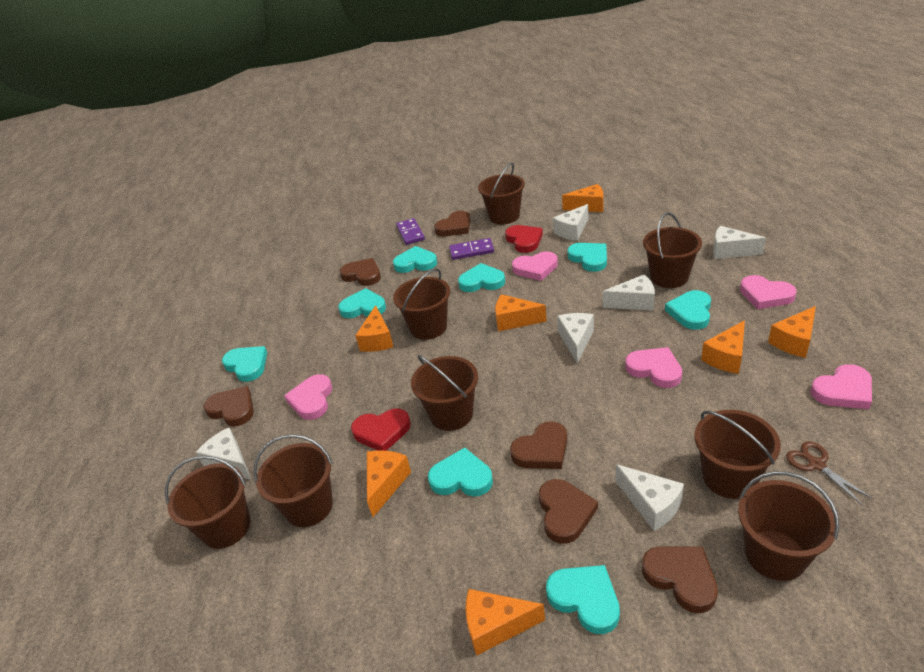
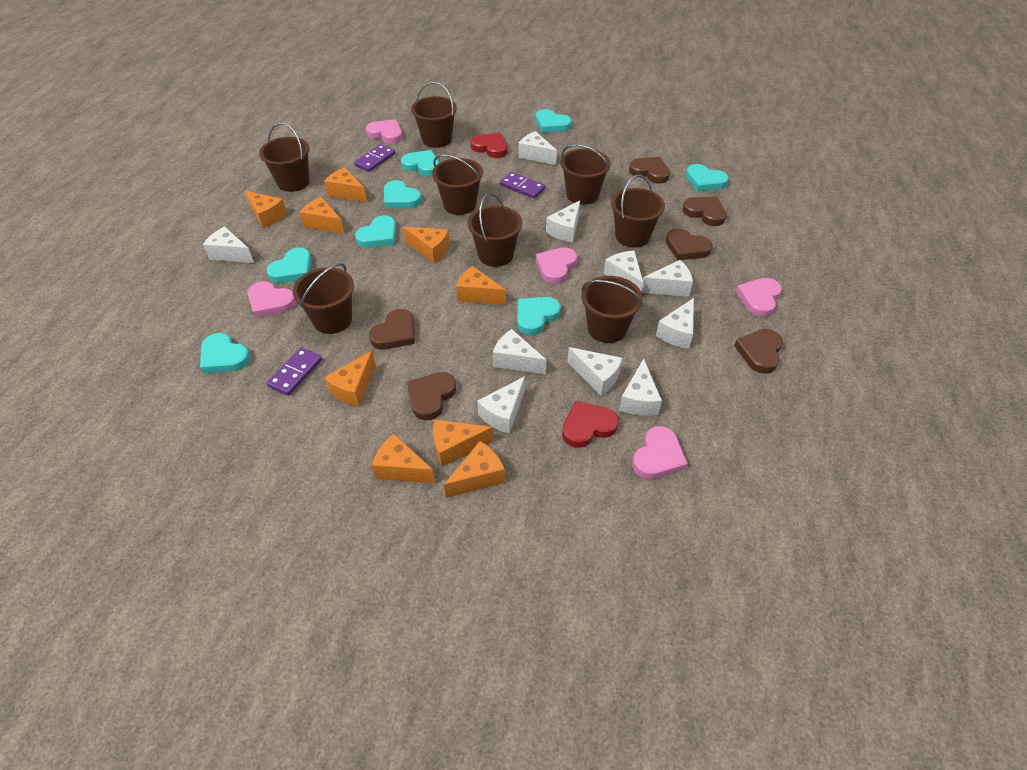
brown scissors: [786,441,873,506] = 1 -> none = 0
orange cheese: [355,305,393,352] [367,450,411,517] [466,589,545,656] [495,294,547,331] [562,184,603,212] [701,320,745,374] [768,306,816,358] = 7 -> [244,191,287,229] [299,197,344,234] [324,167,367,202] [324,351,376,407] [372,434,435,483] [403,227,450,263] [433,420,493,467] [444,441,505,498] [456,266,506,305] = 9
purple domino: [396,218,425,245] [449,238,494,260] = 2 -> [266,347,322,396] [354,144,395,172] [500,172,545,199] = 3
white cheese: [196,428,251,480] [553,204,588,241] [557,313,594,364] [603,275,655,311] [615,464,684,531] [713,226,766,259] = 6 -> [203,226,254,263] [477,376,525,434] [493,329,546,374] [518,131,557,165] [546,200,580,243] [567,347,622,396] [604,251,643,293] [619,358,662,416] [642,260,693,297] [656,298,694,349] = 10

